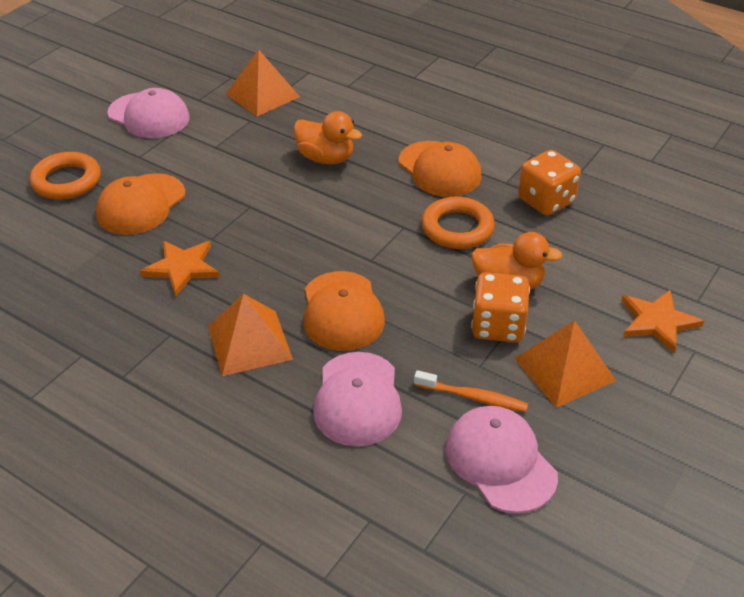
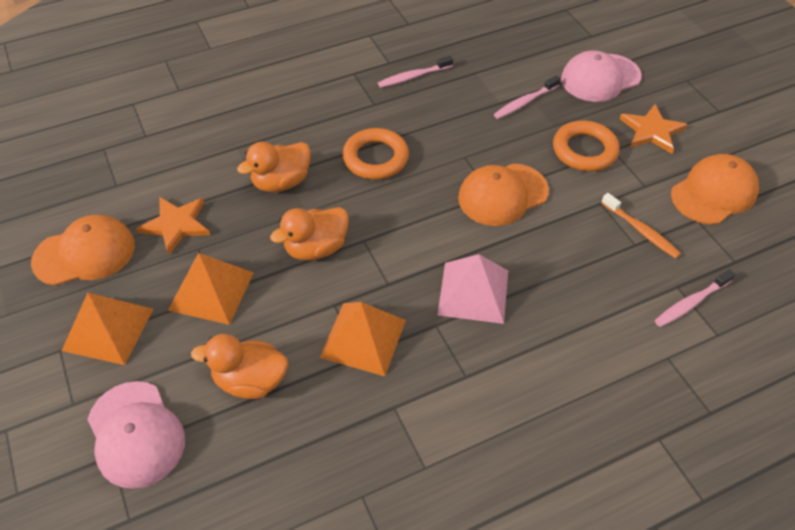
orange dice: [471,272,530,343] [518,150,581,215] = 2 -> none = 0
orange duck: [293,111,362,164] [471,232,563,290] = 2 -> [191,334,288,399] [237,142,311,192] [270,207,349,260] = 3
pink cap: [107,88,190,138] [313,352,402,446] [446,406,558,513] = 3 -> [87,381,185,489] [561,50,642,102] = 2
pink pyramid: none = 0 -> [438,254,508,324] = 1
pink toothbrush: none = 0 -> [378,56,453,88] [494,75,560,119] [655,269,735,327] = 3

